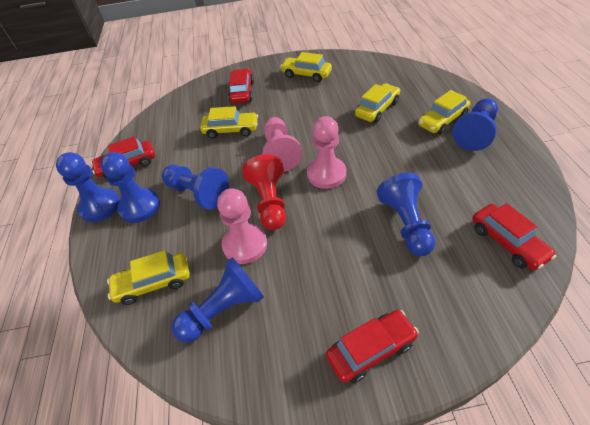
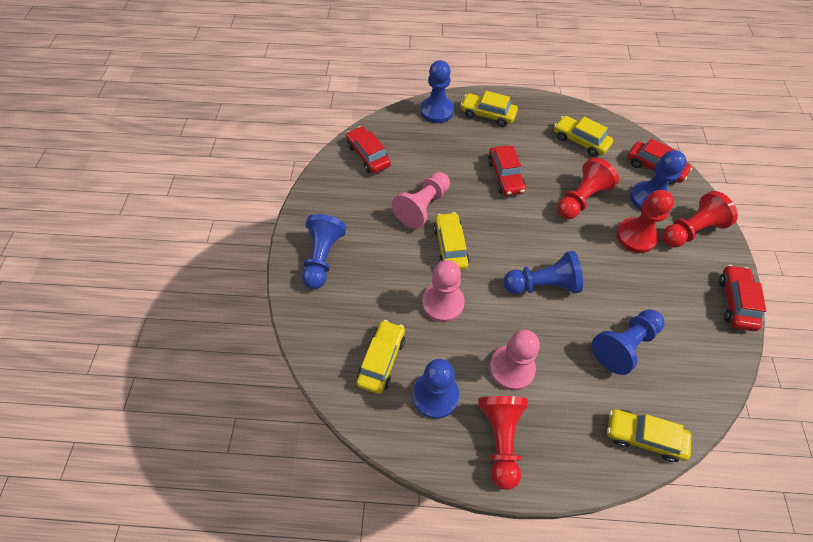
red pawn: [242,154,286,230] = 1 -> [478,396,528,490] [557,157,619,220] [616,190,674,253] [662,191,738,248] = 4

